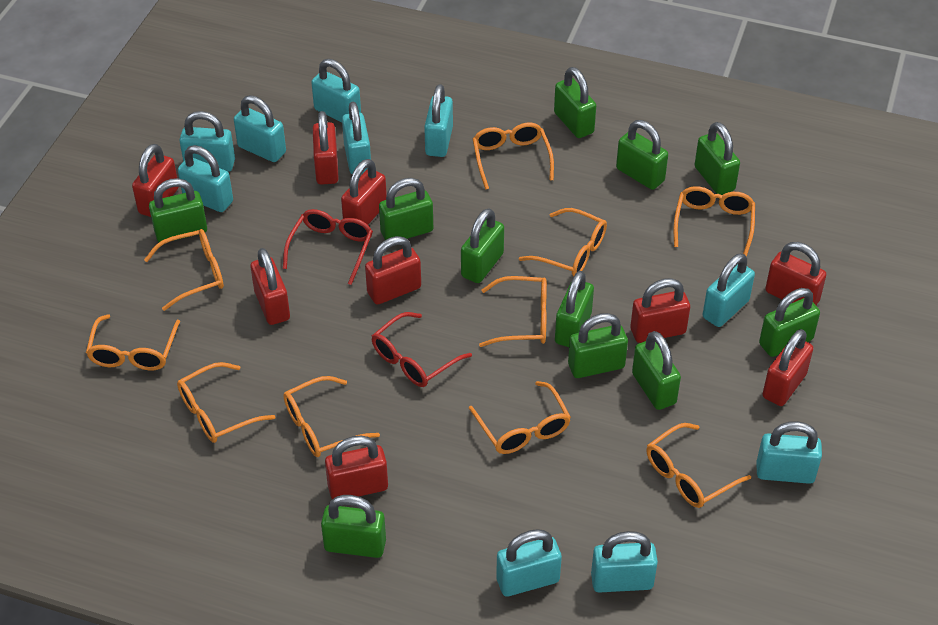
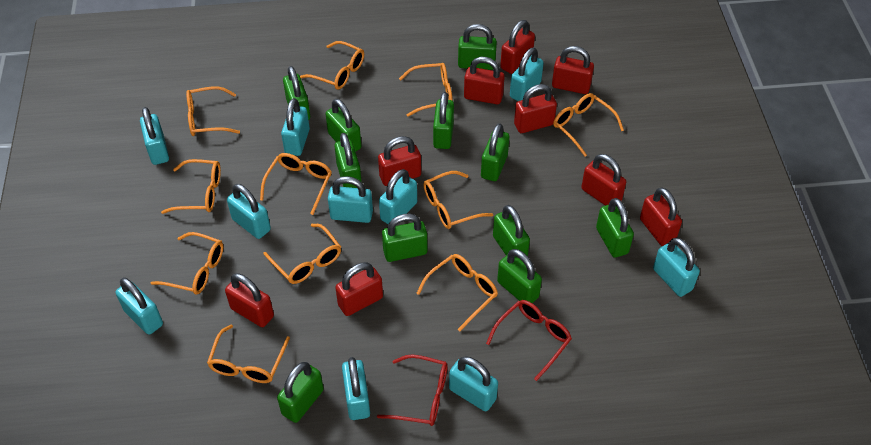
orange glasses: [86,314,180,370] [144,229,224,311] [177,362,276,443] [284,376,380,457] [469,381,571,454] [473,123,554,190] [479,276,547,347] [519,208,607,276] [647,423,751,508] [674,186,755,257] = 10 -> [151,232,223,294] [161,159,221,214] [186,86,240,136] [207,325,290,383] [260,153,332,215] [264,224,341,284] [300,41,364,90] [399,63,453,117] [416,254,498,331] [423,171,493,229] [553,93,624,157] = 11

